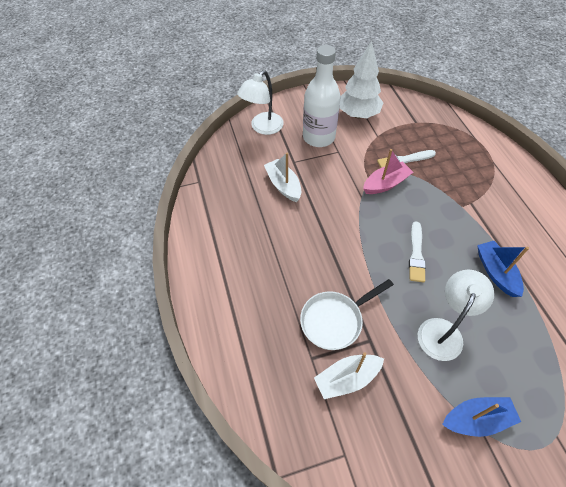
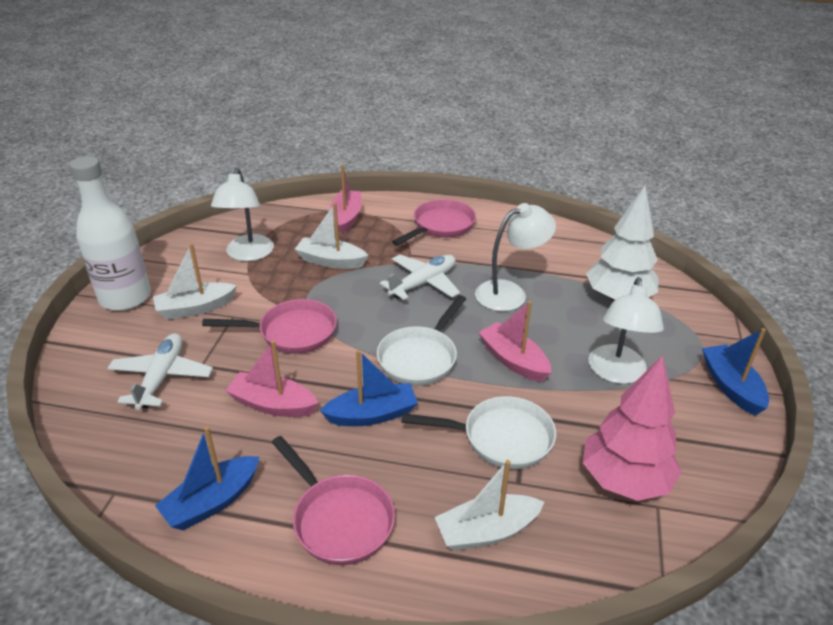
blue boat: [442,397,521,437] [477,241,529,297] = 2 -> [155,426,259,530] [320,350,418,426] [702,328,769,415] = 3
pink boat: [363,149,413,194] = 1 -> [225,340,318,417] [330,164,362,234] [478,301,551,382] = 3
pink pan: none = 0 -> [202,299,337,354] [272,436,395,565] [392,199,476,246] = 3
pink tree: none = 0 -> [583,355,682,501] = 1
white boat: [264,152,301,202] [314,352,384,399] = 2 -> [153,243,237,320] [295,203,369,269] [435,460,544,551] = 3
white brush: [377,150,436,168] [409,222,426,282] = 2 -> none = 0
white lamp: [237,70,284,135] [418,270,494,361] = 2 -> [211,168,274,261] [475,203,556,311] [588,277,664,384] = 3
white pan: [300,279,394,350] = 1 -> [377,295,466,386] [401,396,556,469] = 2
white plane: none = 0 -> [107,333,213,410] [380,254,460,300] = 2

